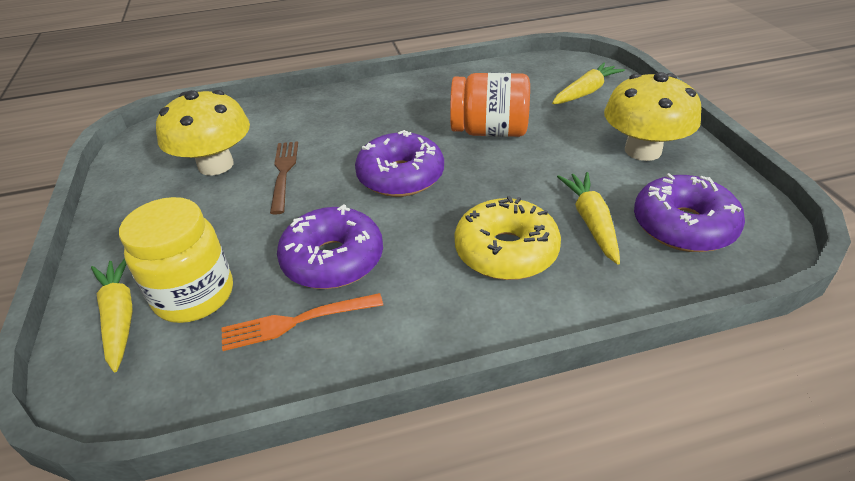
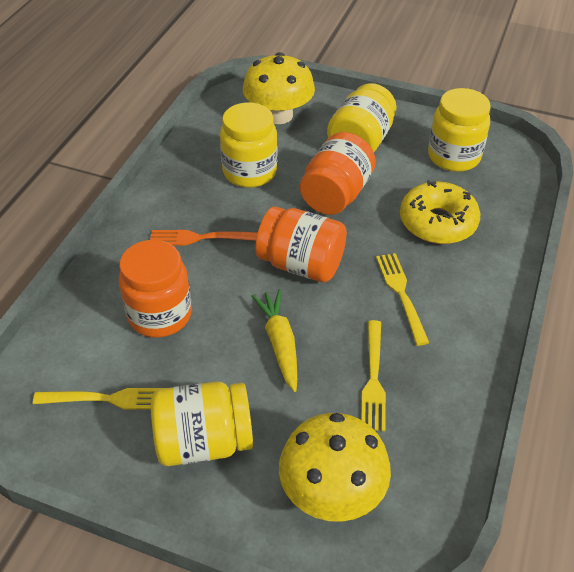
brown fork: [270,141,298,215] = 1 -> none = 0
orange jar: [450,73,530,137] = 1 -> [119,240,192,338] [255,206,347,282] [300,132,376,215] = 3
purple donut: [277,204,383,289] [355,130,444,197] [634,173,745,252] = 3 -> none = 0
yellow carrot: [91,259,133,372] [552,63,625,104] [557,172,620,265] = 3 -> [251,289,297,392] = 1
yellow fork: none = 0 -> [33,388,165,410] [361,320,386,431] [376,253,429,346] = 3
yellow jar: [119,197,233,323] = 1 -> [151,381,253,466] [220,103,277,188] [327,83,396,152] [428,88,490,172] = 4

